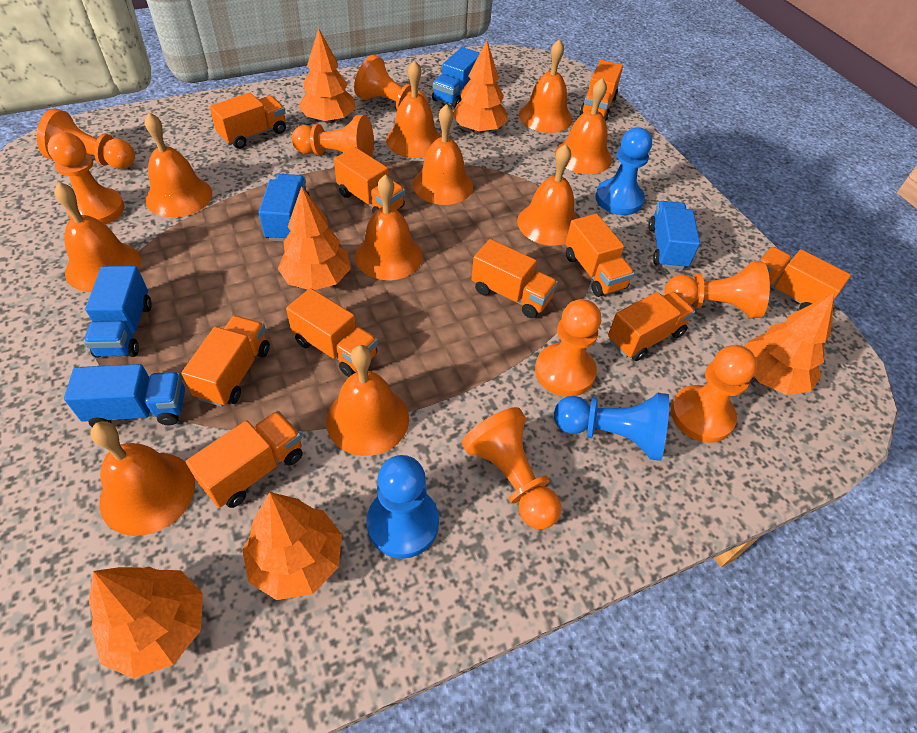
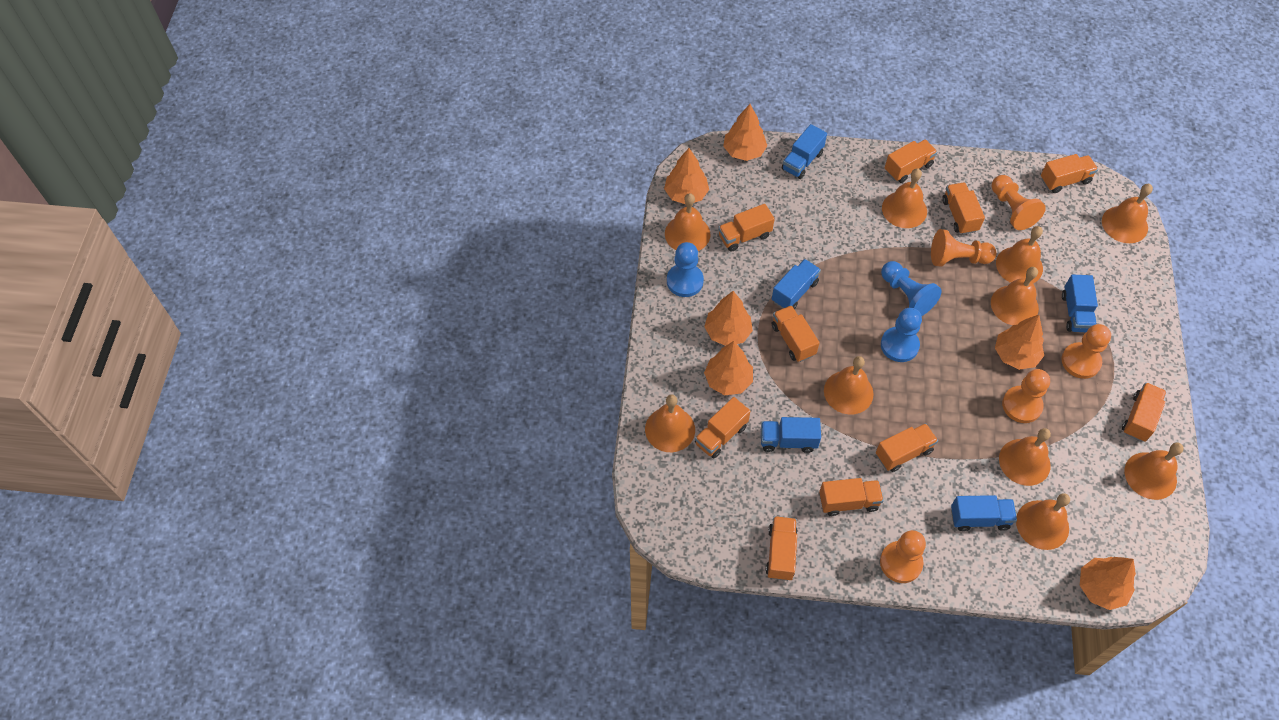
orange pawn: [37,108,135,169] [48,132,125,225] [292,115,374,157] [354,55,428,110] [462,407,561,529] [535,299,601,397] [664,261,770,318] [671,345,757,443] = 8 -> [880,530,926,583] [931,229,997,267] [992,175,1046,230] [1002,369,1050,423] [1061,324,1111,379] = 5

